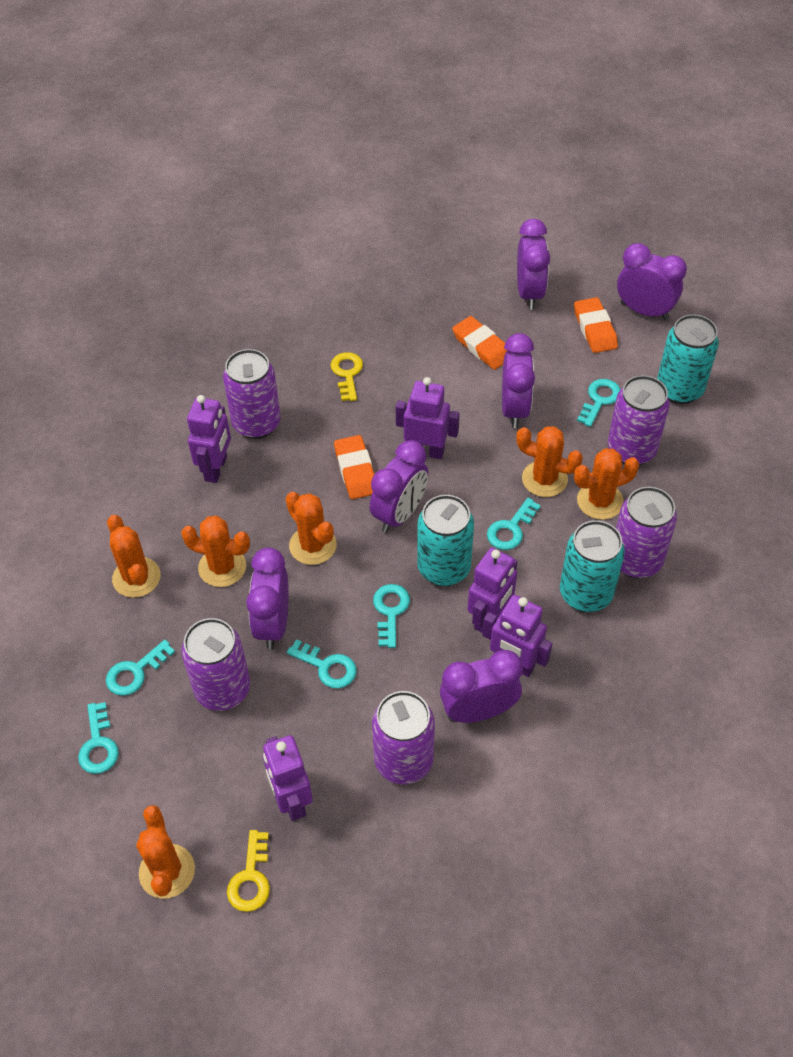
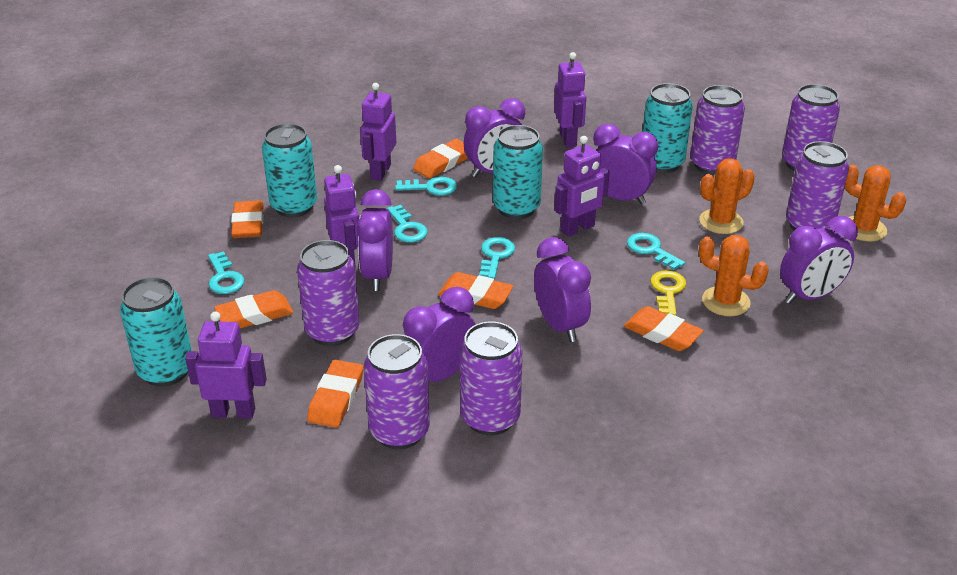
orange cactus: [107,515,161,598] [136,805,195,899] [181,516,250,587] [286,492,337,565] [516,426,583,497] [574,448,639,520] = 6 -> [699,158,755,234] [699,235,769,316] [845,165,906,241] = 3
orange eraser: [334,435,375,499] [452,316,507,370] [574,297,618,353] = 3 -> [214,290,293,329] [231,200,264,238] [307,360,363,428] [413,139,468,179] [438,272,514,309] [624,306,704,351] = 6
purple can: [181,618,250,711] [223,349,281,439] [372,691,435,784] [608,375,670,465] [616,487,677,578] = 5 -> [297,240,360,346] [364,334,430,449] [460,322,523,435] [690,85,745,175] [782,84,840,171] [786,141,849,231] = 6
turquoise can: [417,495,474,586] [560,520,625,612] [657,314,719,404] = 3 -> [120,277,192,387] [262,123,317,217] [493,125,543,219] [643,83,693,173] = 4
turquoise key: [78,702,119,774] [106,640,175,696] [287,639,357,688] [373,584,410,648] [487,498,541,550] [577,379,621,427] = 6 -> [208,251,245,294] [387,205,428,243] [395,177,457,196] [479,237,515,279] [627,233,685,270] = 5
yellow key: [227,830,270,912] [331,352,363,401] = 2 -> [650,270,686,316] = 1

